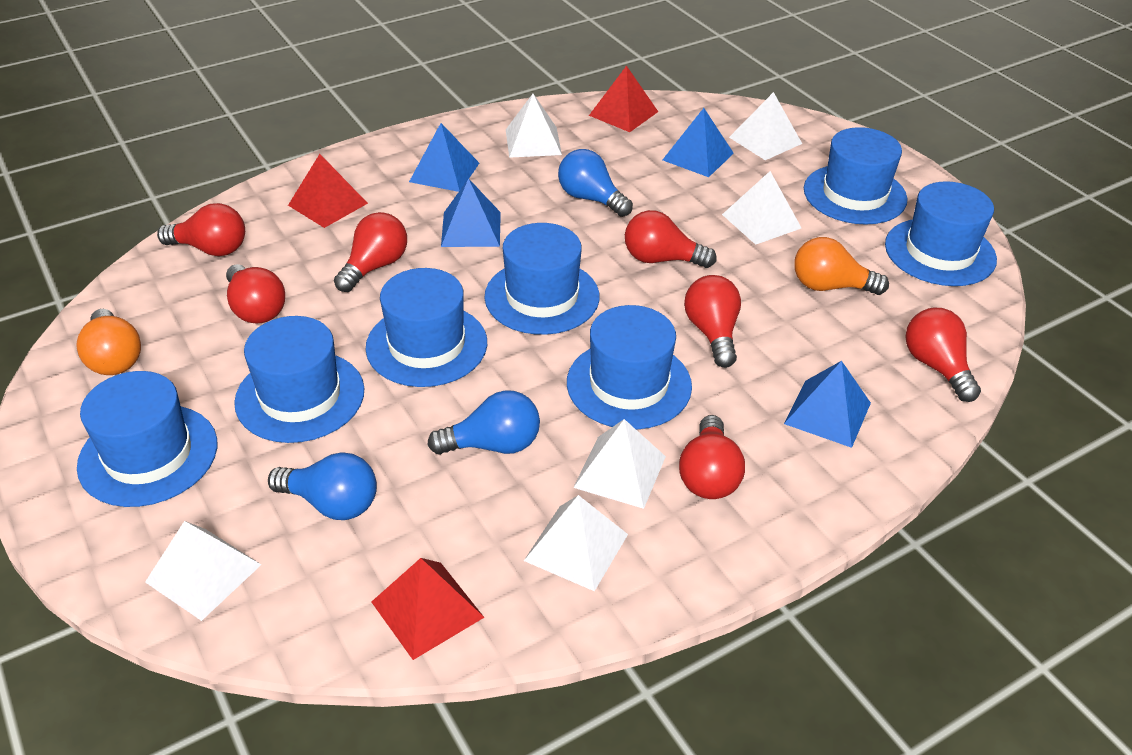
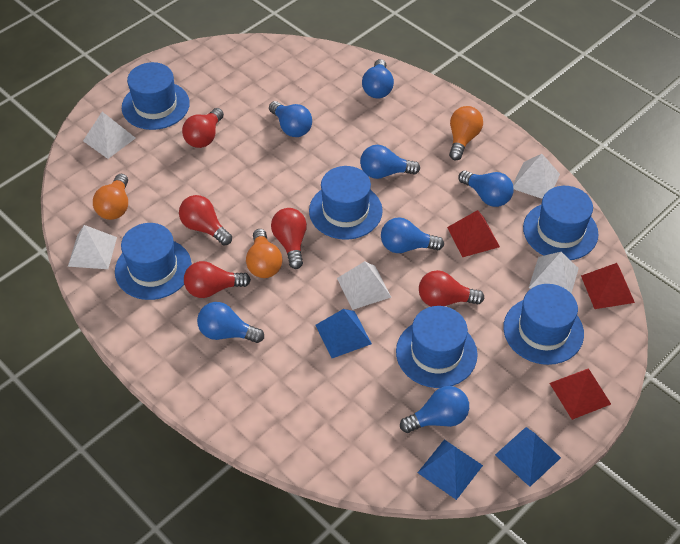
blue hat: [77,371,217,507] [234,316,364,443] [366,268,487,387] [484,223,600,335] [567,305,692,430] [804,127,907,224] [885,181,997,286] = 7 -> [115,223,192,300] [122,62,190,130] [309,166,383,240] [396,306,478,388] [503,284,584,365] [523,186,598,260] = 6
blue light bulb: [268,453,377,520] [427,390,540,455] [558,149,633,217] = 3 -> [197,302,264,343] [269,101,312,137] [360,145,420,179] [362,59,394,98] [381,217,444,253] [400,386,469,433] [458,171,514,207] = 7
blue pyramid: [409,123,479,192] [441,178,501,247] [663,108,734,177] [784,361,871,448] = 4 -> [316,309,372,358] [418,439,483,500] [495,427,561,487] = 3
orange light bulb: [77,309,141,375] [794,237,889,295] = 2 -> [93,174,128,220] [246,229,282,278] [449,106,483,161] = 3
red light bulb: [157,203,245,256] [226,264,285,323] [334,212,407,292] [625,210,717,268] [679,415,745,499] [684,275,741,368] [905,308,981,402] = 7 -> [179,195,232,245] [182,108,224,148] [184,261,251,298] [271,208,307,269] [419,270,484,307] = 5
white pyramid: [145,521,261,621] [506,94,562,158] [524,495,628,591] [573,419,666,509] [722,171,801,245] [729,92,802,160] = 6 -> [68,225,117,269] [83,112,135,159] [337,261,391,310] [513,154,560,199] [529,252,579,294] = 5

